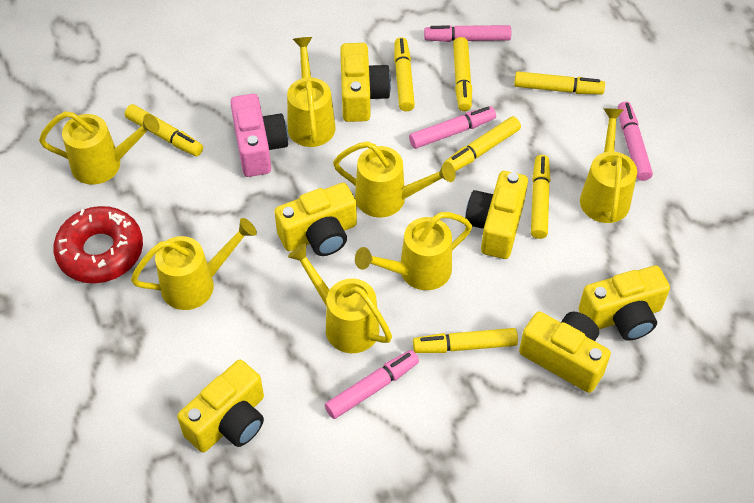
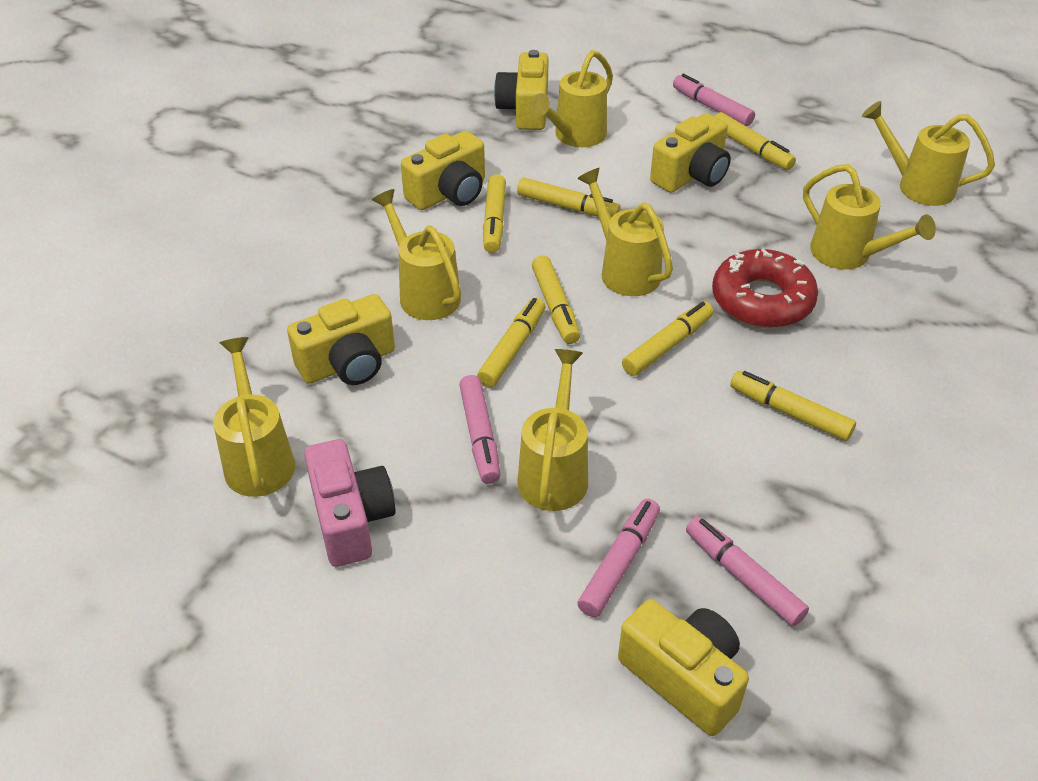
yellow camera: [177,360,264,453] [274,183,357,256] [340,43,391,122] [465,171,528,259] [519,311,611,393] [579,265,670,341] = 6 -> [287,294,395,385] [401,131,485,210] [494,50,549,130] [618,599,749,736] [650,113,731,193] = 5

